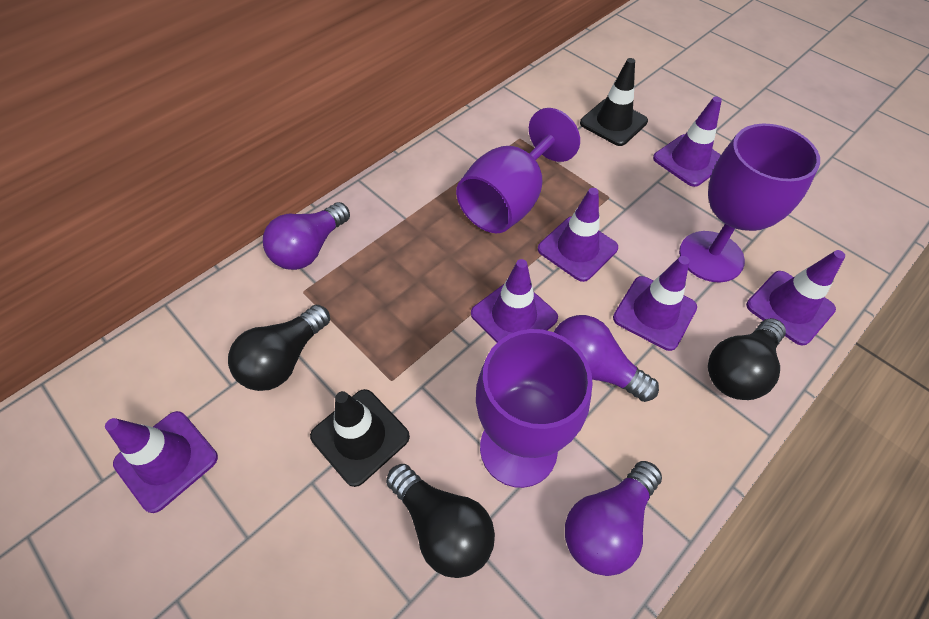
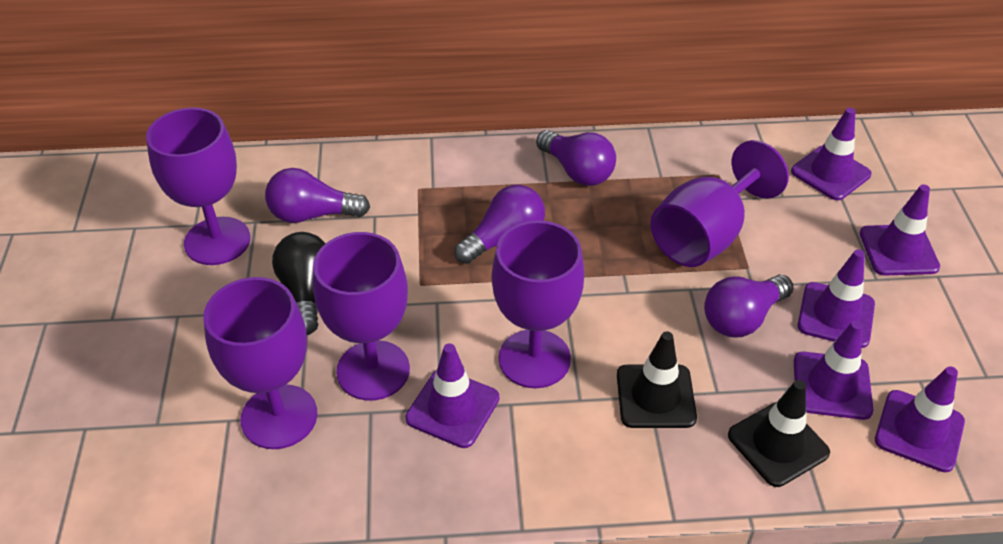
black light bulb: [228,305,330,391] [386,464,495,578] [708,318,786,400] = 3 -> [272,232,326,335] = 1
purple goblet: [456,108,580,233] [476,329,593,488] [679,124,820,283] = 3 -> [146,108,250,265] [203,277,317,449] [313,232,410,401] [492,220,584,388] [650,140,789,267] = 5
purple light bulb: [263,202,350,270] [554,315,659,402] [565,461,662,576] = 3 -> [265,168,370,223] [454,185,545,264] [536,130,616,186] [704,275,794,337] = 4

